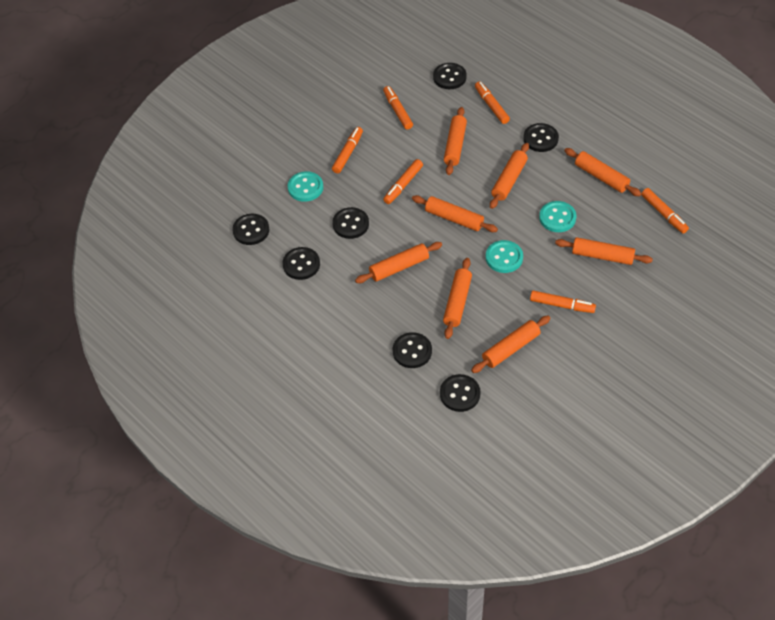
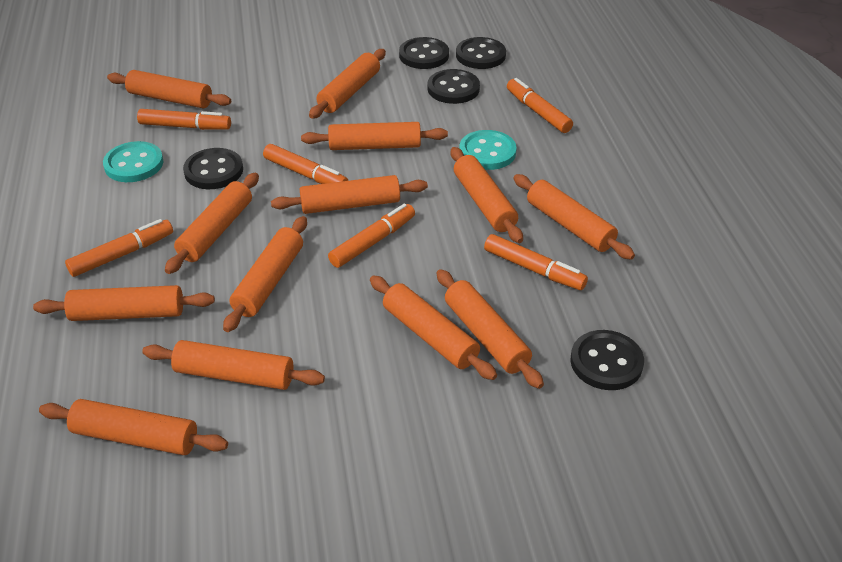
black button: [232,214,269,245] [282,247,320,280] [332,207,369,239] [393,332,432,368] [433,63,467,89] [440,374,481,412] [523,123,559,152] = 7 -> [183,148,243,189] [399,37,449,69] [428,69,480,104] [456,37,506,69] [570,330,644,390] = 5
orange rolling pin: [355,242,442,283] [412,195,498,232] [443,258,472,339] [444,107,467,175] [471,315,550,373] [490,143,529,209] [555,237,653,265] [564,148,641,196] = 8 -> [33,285,215,321] [39,399,228,455] [107,70,231,109] [142,340,325,390] [165,173,259,274] [223,216,307,332] [271,175,428,214] [301,122,448,150] [309,49,386,119] [370,276,497,380] [437,269,544,389] [451,147,523,243] [513,174,635,260] = 13
turquoise button: [288,171,323,202] [486,240,523,273] [539,201,576,232] = 3 -> [103,141,163,182] [459,130,517,170] = 2

